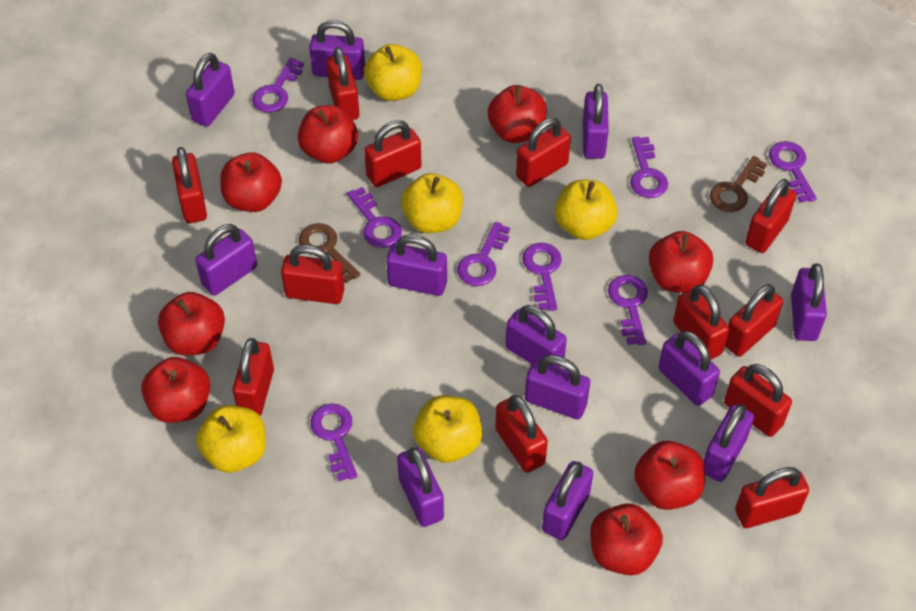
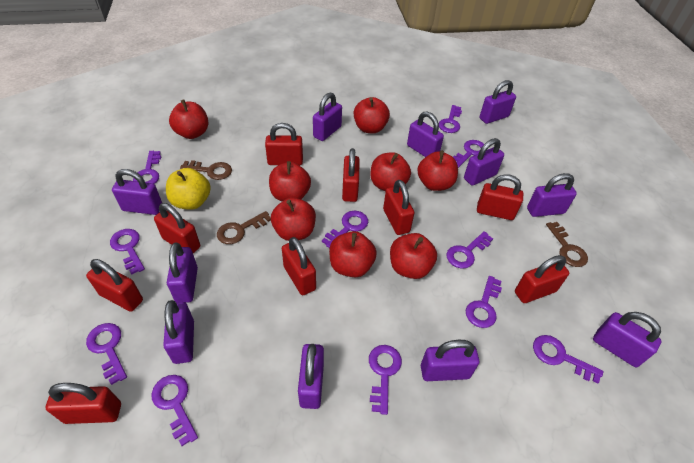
brown key: [299,223,361,283] [710,156,767,212] = 2 -> [180,160,232,180] [217,211,271,244] [546,222,588,267] = 3
purple key: [252,58,304,113] [310,403,357,481] [347,187,402,248] [457,222,510,286] [522,243,562,311] [608,275,648,345] [630,137,668,198] [769,141,817,203] = 8 -> [86,323,127,385] [110,229,145,274] [133,151,161,184] [152,375,198,446] [322,211,368,248] [369,345,402,415] [439,105,462,133] [446,231,493,269] [453,140,484,168] [466,276,502,328] [533,335,603,383] = 11
purple padlock: [186,53,235,127] [195,224,257,296] [309,20,365,80] [386,234,447,296] [397,447,444,527] [505,305,567,367] [525,355,590,419] [542,461,593,540] [583,84,609,159] [658,331,720,406] [703,404,754,482] [791,263,827,341] = 12 -> [112,169,162,215] [163,300,194,364] [167,243,198,303] [298,344,324,409] [313,93,342,141] [407,112,444,157] [421,340,479,381] [464,138,504,186] [479,80,516,124] [527,173,577,217] [593,312,661,367] = 11
red padlock: [172,147,207,223] [233,338,274,416] [281,245,344,304] [327,47,359,120] [364,120,422,187] [495,395,548,473] [516,118,571,187] [673,285,729,360] [724,364,792,437] [725,284,783,357] [735,467,809,528] [745,179,796,253] = 12 -> [46,383,121,424] [86,259,143,312] [154,203,200,253] [265,123,303,165] [282,237,316,295] [342,148,360,202] [383,180,414,235] [477,174,523,220] [515,255,569,303] = 9
yellow apple: [196,405,266,473] [364,44,422,101] [401,173,463,233] [413,396,482,463] [555,180,618,240] = 5 -> [166,168,211,210] = 1

